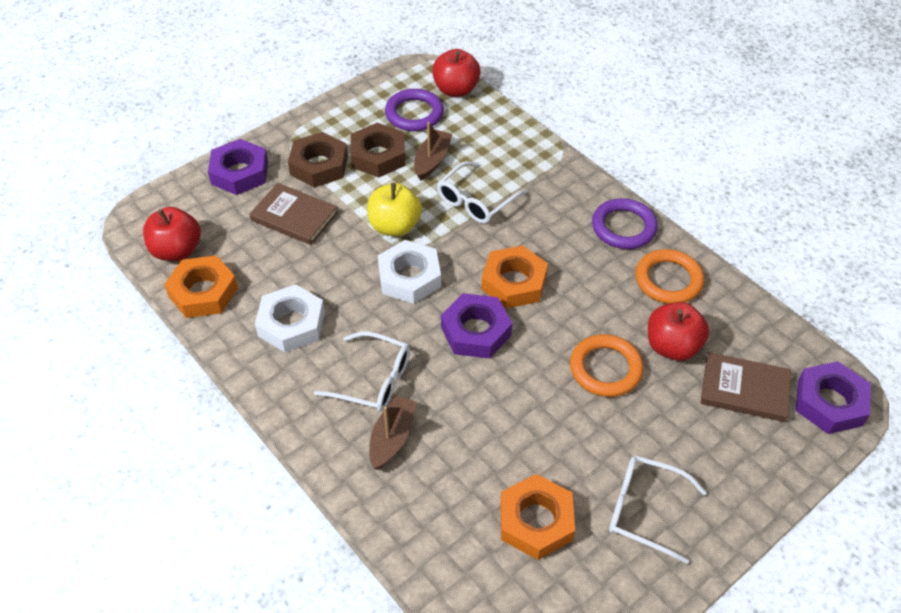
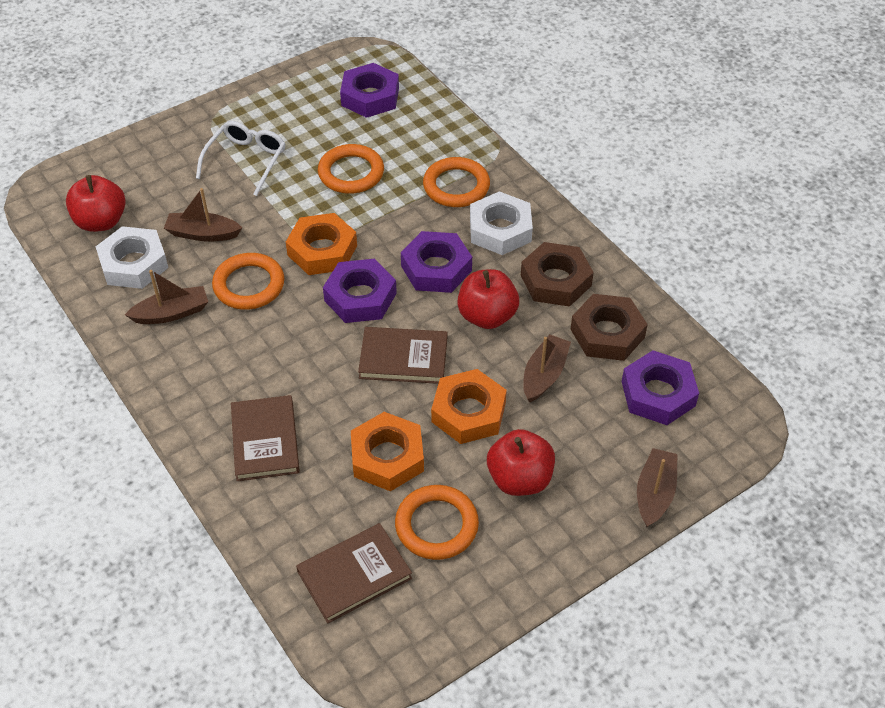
brown boat: [369,395,417,470] [414,122,453,181] = 2 -> [125,270,208,324] [164,188,242,242] [523,334,571,402] [637,448,677,527] = 4
brown book: [250,183,338,245] [700,352,791,422] = 2 -> [231,395,300,481] [296,523,412,623] [358,327,447,384] = 3
orange ring: [570,334,644,397] [635,249,704,304] = 2 -> [212,253,284,310] [318,144,384,194] [395,485,479,560] [423,157,490,207] = 4
purple nut: [208,139,268,195] [441,293,512,359] [795,361,871,434] = 3 -> [323,259,397,323] [340,63,399,118] [401,231,472,293] [622,350,699,425] = 4
purple ring: [385,89,444,131] [592,198,658,249] = 2 -> none = 0
white glasses: [314,331,410,412] [437,161,527,224] [609,456,707,564] = 3 -> [196,121,285,196] = 1
yellow apple: [367,183,422,236] = 1 -> none = 0

